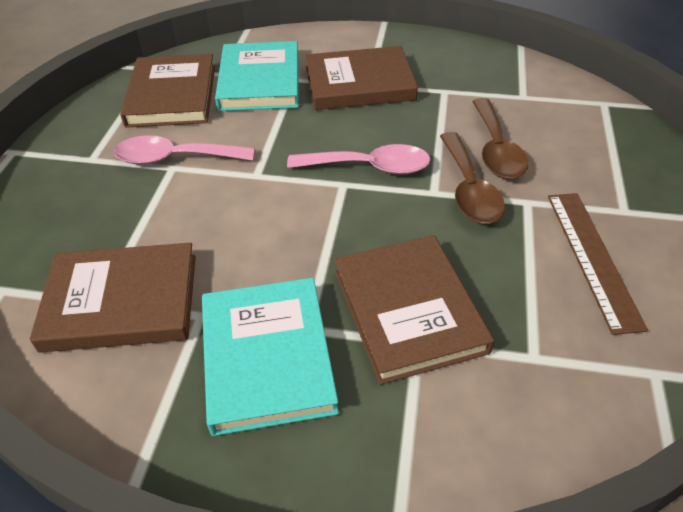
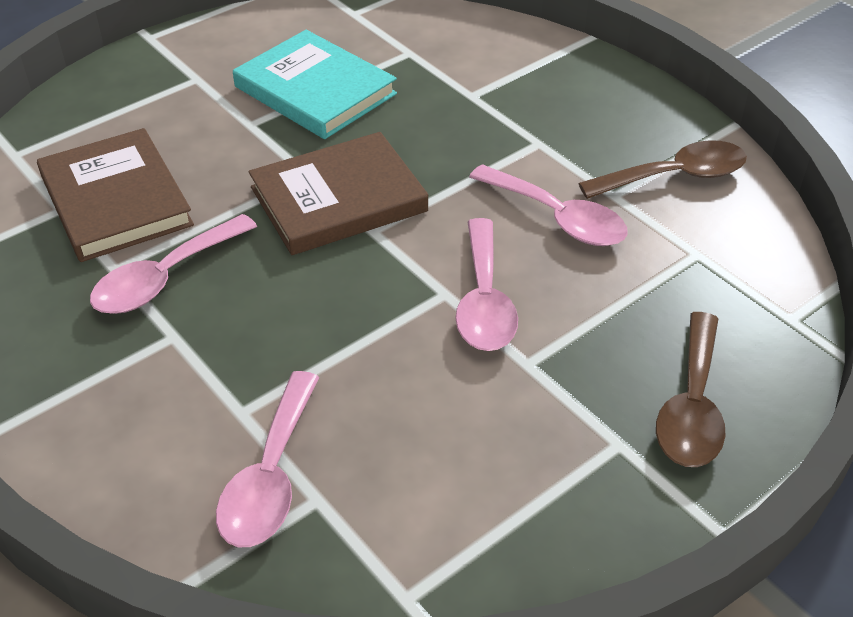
brown book: [30,243,196,353] [120,54,215,128] [305,46,418,110] [334,235,494,385] = 4 -> [37,128,194,262] [249,132,428,255] = 2
brown ruler: [548,193,648,335] = 1 -> none = 0
pink spoon: [114,135,255,165] [287,144,431,175] = 2 -> [90,214,257,314] [216,371,320,547] [455,218,518,351] [469,164,628,246] = 4
turquoise book: [202,278,339,436] [215,41,299,111] = 2 -> [233,30,397,139] = 1

